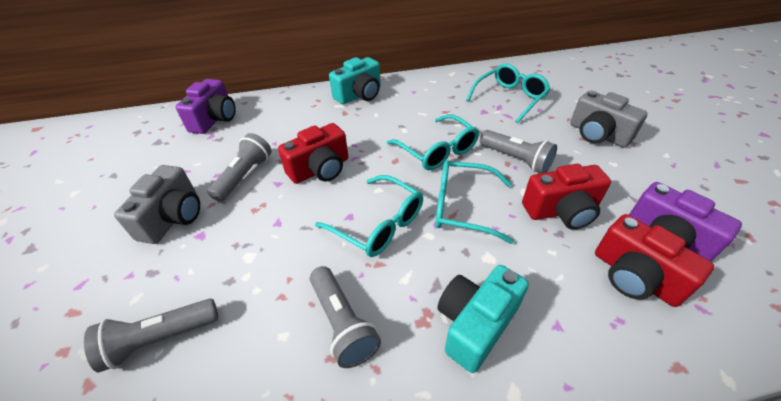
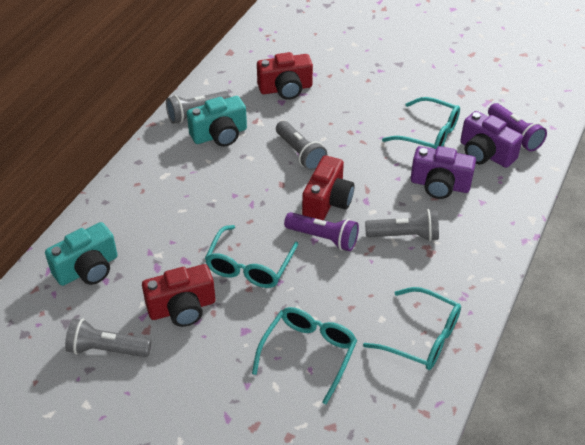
grey camera: [114,165,200,244] [570,91,648,148] = 2 -> none = 0
purple flashlight: none = 0 -> [284,212,359,251] [488,103,547,151] = 2

